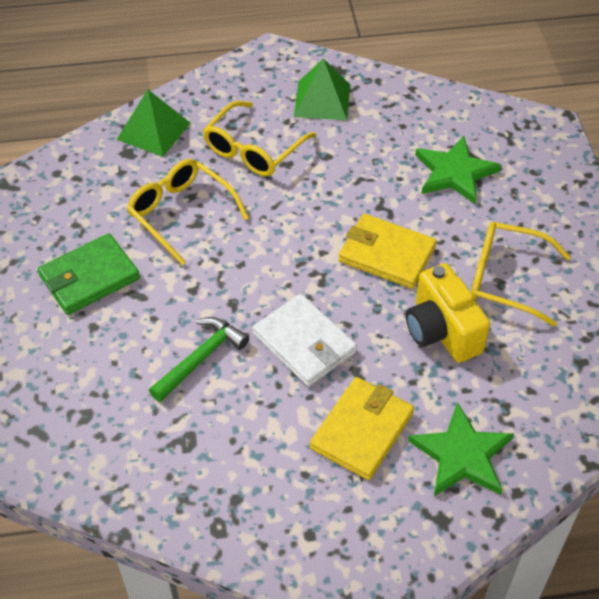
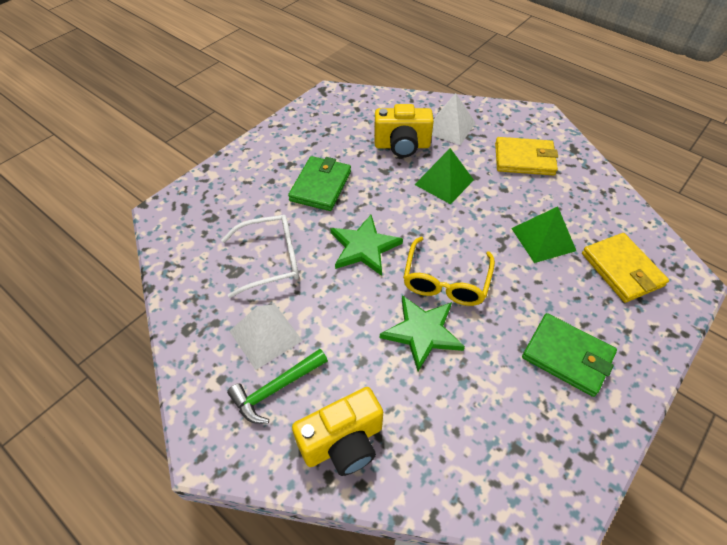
green wallet: [38,233,140,315] = 1 -> [288,156,351,211] [522,313,617,397] = 2
white glasses: none = 0 -> [221,215,299,298] = 1
white pyramid: none = 0 -> [230,304,303,370] [432,93,475,145] = 2
white wallet: [253,294,357,387] = 1 -> none = 0
yellow camera: [406,263,490,363] = 1 -> [292,387,383,476] [374,104,434,157] = 2
yellow glasses: [127,159,249,265] [203,101,316,176] [471,222,571,327] = 3 -> [403,237,495,306] = 1

